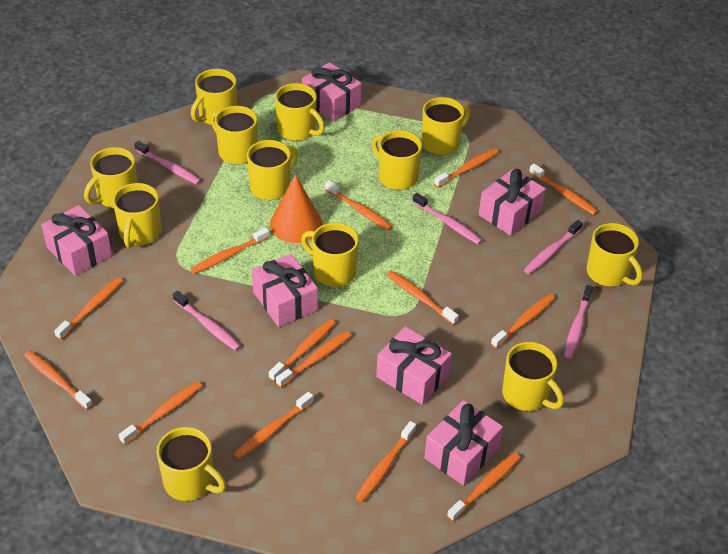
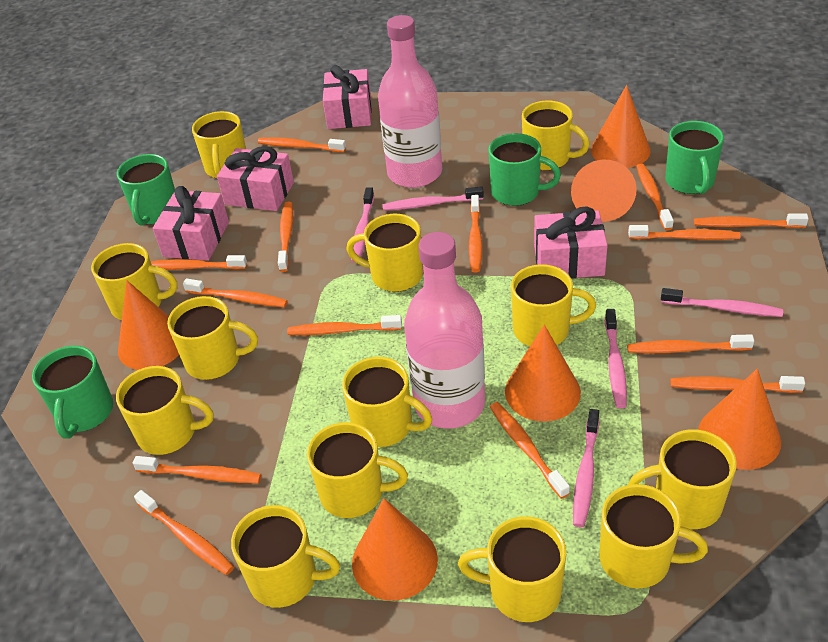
green mug: none = 0 -> [32,346,113,439] [117,154,175,226] [488,133,561,206] [665,121,724,194] = 4
orange cone: [270,174,322,243] = 1 -> [118,280,179,370] [352,498,438,601] [505,325,581,422] [571,160,637,222] [591,85,651,168] [698,369,781,470] = 6
pink bottle: none = 0 -> [378,15,442,188] [404,232,485,429] = 2
pink gift: [42,205,112,276] [252,254,318,327] [302,62,362,122] [376,327,452,405] [424,400,503,486] [479,169,546,236] = 6 -> [153,186,229,261] [217,146,294,211] [323,65,372,129] [534,207,608,279] = 4
yellow mug: [84,147,137,208] [113,183,161,248] [157,427,226,501] [191,69,237,125] [210,106,258,165] [247,140,298,200] [275,83,325,141] [301,223,359,287] [372,130,422,190] [421,97,470,155] [502,342,564,411] [587,223,643,286] = 12 -> [91,243,177,320] [116,366,213,455] [167,296,258,380] [192,111,246,178] [231,505,340,608] [307,422,408,518] [342,357,432,447] [346,214,423,292] [458,516,566,622] [511,264,596,346] [522,101,590,170] [600,484,708,588] [628,429,737,529] = 13

